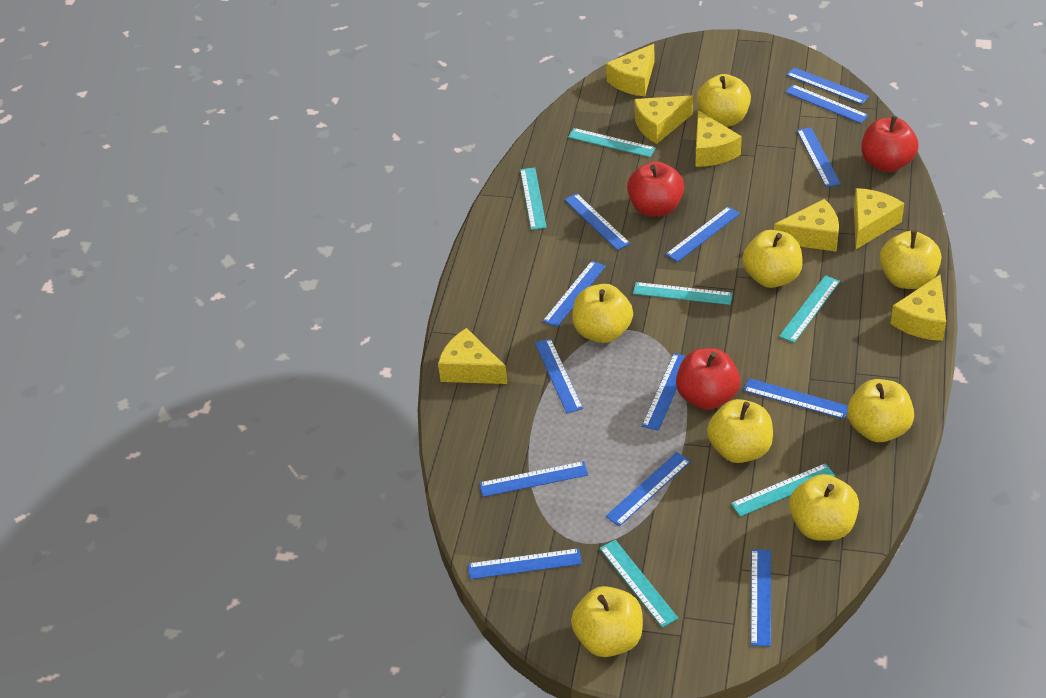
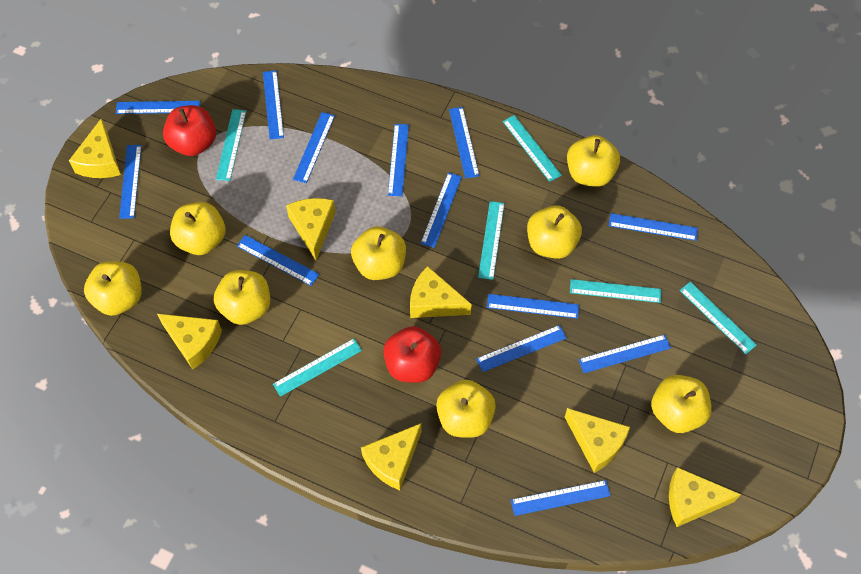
red apple: [627,161,684,217] [676,348,740,410] [861,115,919,172] = 3 -> [163,105,216,156] [383,326,441,383] = 2

